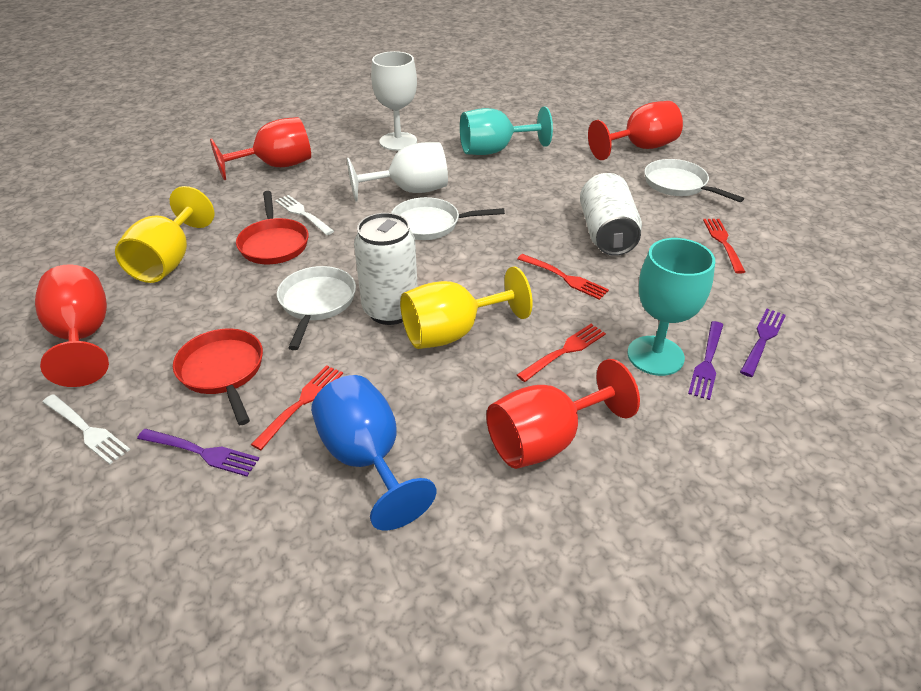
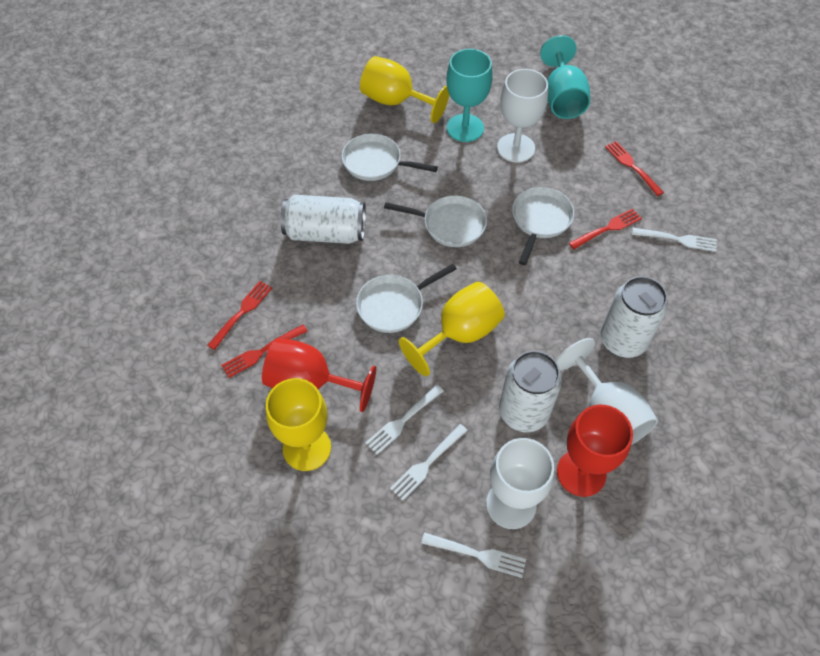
blue goblet: [311,375,436,530] = 1 -> none = 0
purple fork: [137,429,259,476] [688,321,723,400] [740,309,786,377] = 3 -> none = 0
red goblet: [35,264,109,387] [210,117,311,180] [486,359,640,469] [588,101,683,160] = 4 -> [262,338,376,412] [557,405,633,497] = 2
red pan: [173,328,263,425] [236,191,309,264] = 2 -> none = 0
white can: [354,213,418,325] [580,173,642,256] = 2 -> [280,195,366,244] [499,351,562,432] [600,276,667,358] = 3
white fork: [42,394,130,464] [275,195,334,235] = 2 -> [365,385,444,455] [390,424,468,501] [421,532,526,578] [632,228,717,252] = 4
white goblet: [347,142,448,202] [371,51,417,151] = 2 -> [486,438,554,529] [497,69,548,163] [556,338,658,445] = 3
white pan: [277,266,356,350] [391,197,505,240] [644,159,744,202] = 3 -> [342,134,438,181] [356,264,457,333] [384,195,487,247] [512,187,574,265] = 4
yellow goblet: [115,186,214,283] [400,266,533,349] = 2 -> [266,378,331,471] [360,56,449,123] [399,282,505,376] = 3

